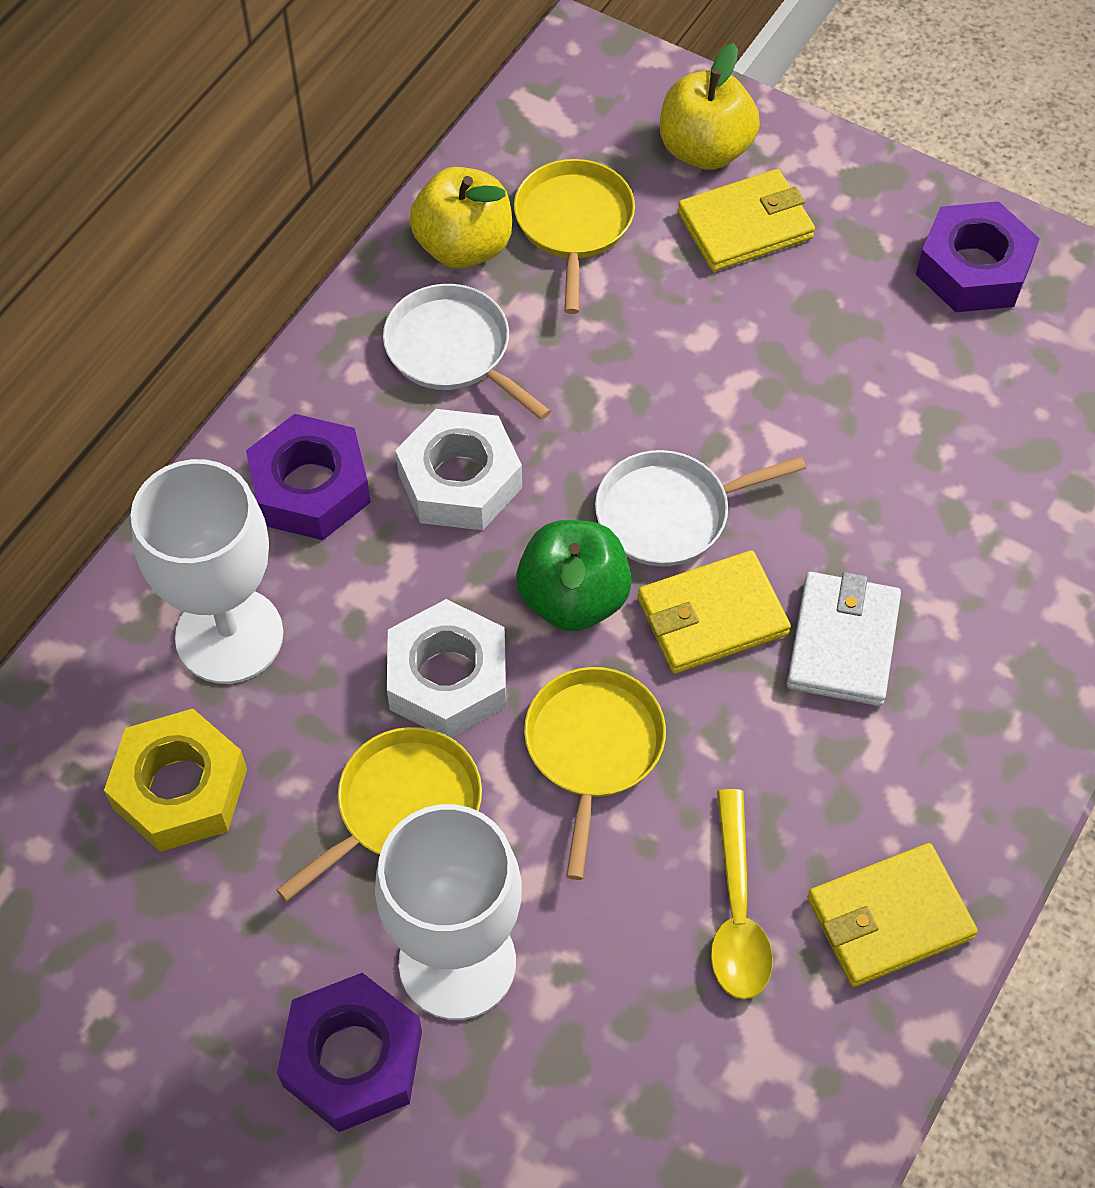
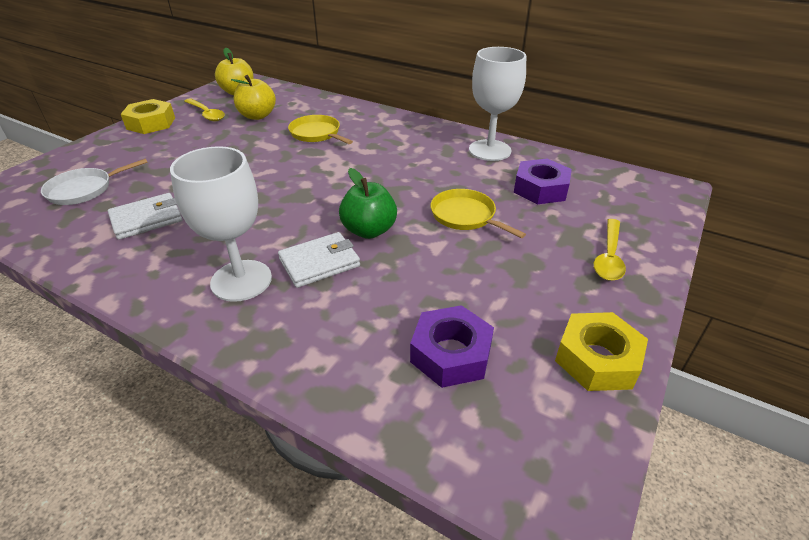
purple nut: [246,414,371,540] [277,973,422,1132] [916,201,1040,312] = 3 -> [410,305,494,388] [514,159,572,204] = 2
white nut: [387,599,506,738] [395,409,522,530] = 2 -> none = 0
white pan: [383,284,551,420] [595,450,806,567] = 2 -> [41,159,148,205] = 1
white wallet: [787,572,901,706] = 1 -> [108,193,182,240] [278,232,360,288] = 2
yellow nut: [104,709,247,852] = 1 -> [121,99,175,134] [555,312,648,391] = 2
yellow pan: [276,727,482,902] [514,159,635,314] [524,667,666,880] = 3 -> [288,115,353,144] [431,189,526,238] = 2
yellow spoon: [711,789,773,999] = 1 -> [184,98,225,121] [594,219,626,281] = 2
yellow wallet: [637,550,791,674] [678,169,815,271] [808,843,978,987] = 3 -> none = 0

